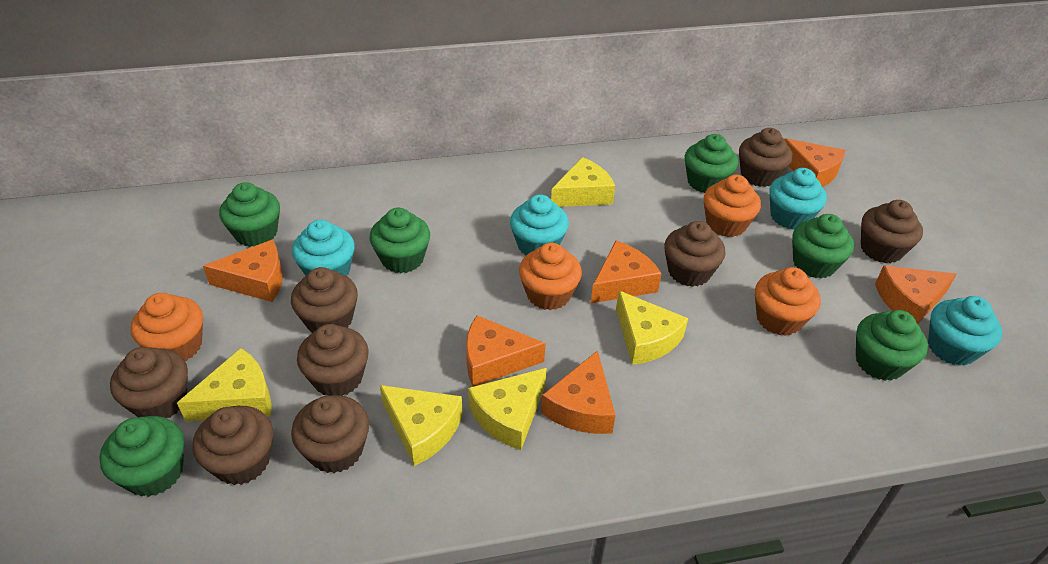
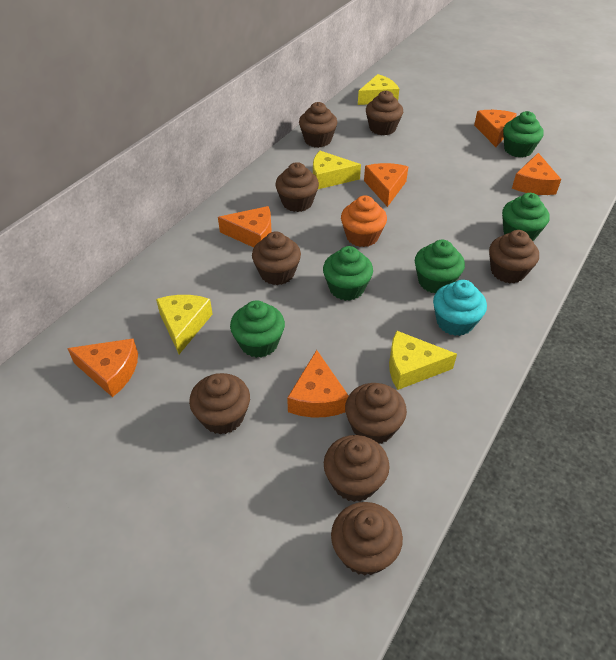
brown cupcake: [110,347,188,418] [192,406,273,485] [291,267,358,333] [291,395,369,473] [297,324,369,396] [664,221,726,287] [739,128,792,187] [861,200,923,263] = 8 -> [189,373,250,435] [252,231,301,285] [275,162,319,212] [299,102,337,148] [324,435,390,502] [331,502,403,576] [345,383,407,444] [366,91,403,135] [489,230,539,283] = 9
green cupcake: [99,416,184,497] [219,182,280,247] [370,208,430,273] [685,134,738,193] [792,214,854,278] [856,310,928,381] = 6 -> [230,300,285,358] [323,246,373,301] [415,240,465,294] [502,193,550,241] [503,111,544,157] = 5
orange cupcake: [131,293,203,361] [519,243,582,310] [704,175,761,237] [755,267,821,336] = 4 -> [341,195,387,247] = 1
turquoise cupcake: [292,220,355,276] [510,194,569,256] [769,168,827,230] [928,296,1002,366] = 4 -> [433,280,487,336] = 1
yellow cheese: [177,348,272,421] [380,385,463,466] [468,368,547,450] [551,157,615,207] [616,291,688,365] = 5 -> [156,295,213,354] [313,151,361,189] [358,74,399,105] [389,331,457,390] = 4

